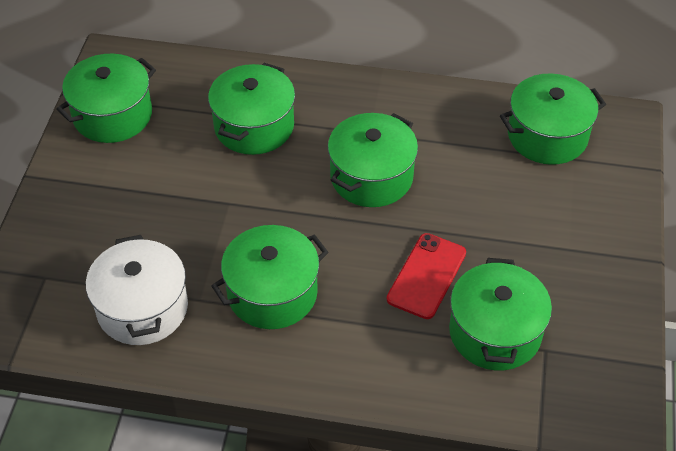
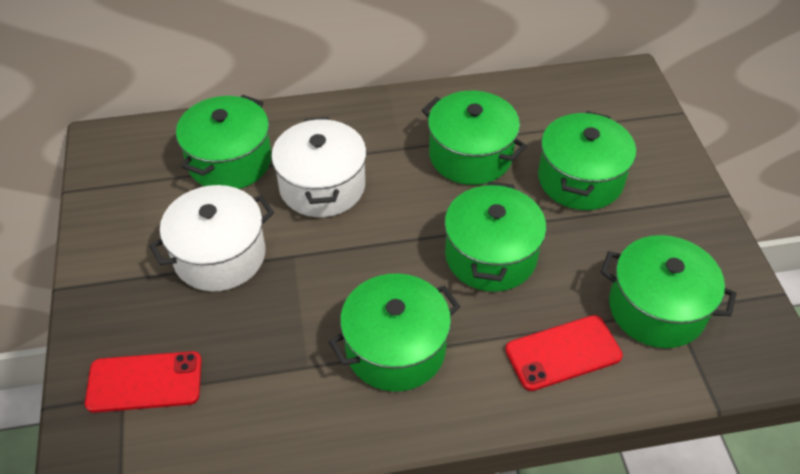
red phone: [387,233,466,319] = 1 -> [85,351,202,413] [505,315,623,391] = 2
white pot: [86,235,188,345] = 1 -> [149,185,274,292] [271,117,367,217] = 2

